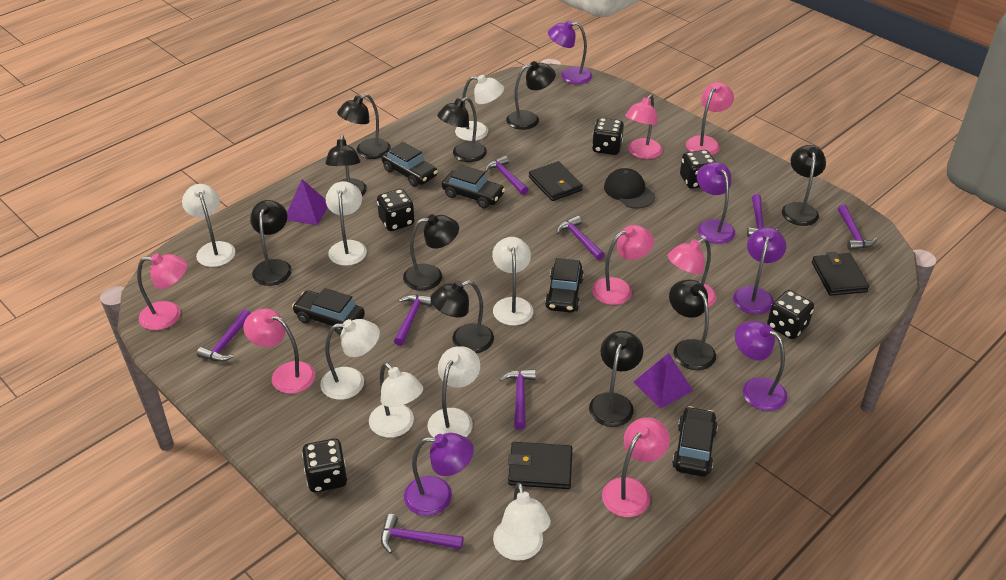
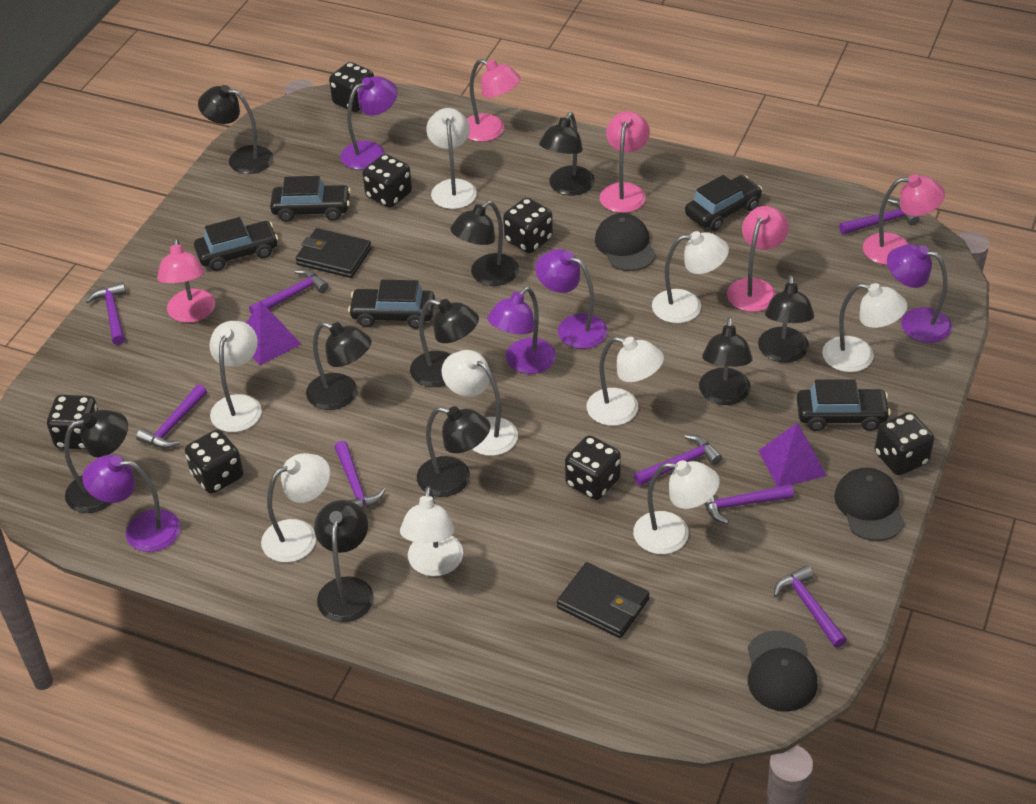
black cap: [604,168,655,209] = 1 -> [595,213,656,271] [748,630,818,712] [834,467,905,541] = 3
black dice: [302,439,347,492] [377,189,415,231] [592,118,624,155] [680,150,715,189] [767,290,814,339] = 5 -> [47,395,98,450] [185,430,243,494] [329,62,374,112] [363,154,412,208] [503,198,553,253] [565,435,621,500] [875,412,934,475] = 7
black wallet: [508,442,572,489] [529,161,583,201] [812,252,869,296] = 3 -> [296,228,372,278] [557,562,650,638] = 2
pink lamp: [137,253,188,330] [243,308,315,394] [592,225,654,305] [602,417,670,517] [625,94,662,159] [668,238,716,307] [686,82,734,155] = 7 -> [157,237,215,323] [467,59,521,142] [600,111,650,213] [727,206,789,312] [863,174,945,265] = 5
white lamp: [182,184,235,267] [320,319,380,400] [326,181,367,266] [369,362,423,438] [427,346,480,438] [455,75,504,141] [492,237,533,326] [493,482,551,561] = 8 -> [209,321,262,432] [261,453,330,562] [400,486,463,576] [426,108,477,209] [442,350,518,456] [587,337,664,426] [633,460,720,554] [652,231,729,323] [822,283,908,372] = 9

